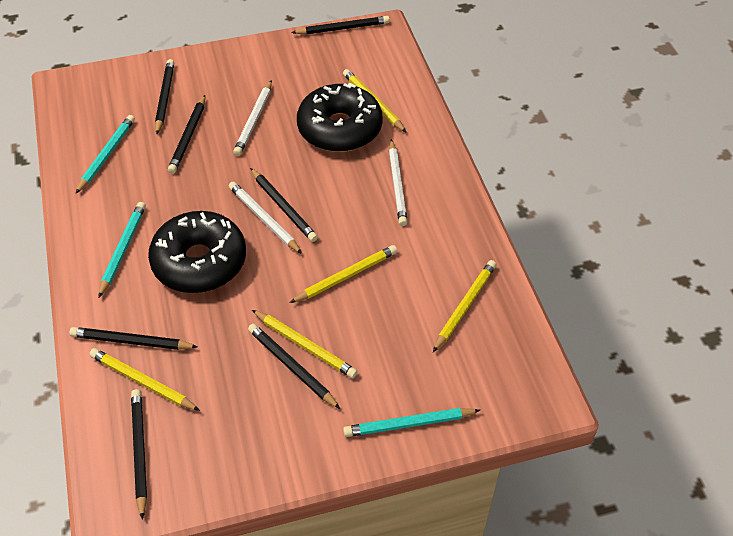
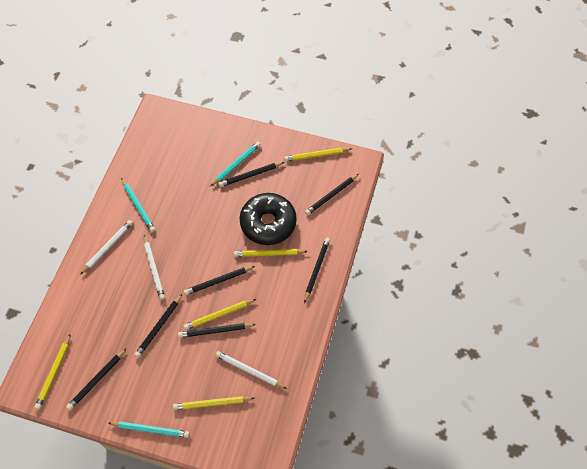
black donut: [148,211,246,293] [297,83,383,152] = 2 -> [240,193,297,245] = 1

